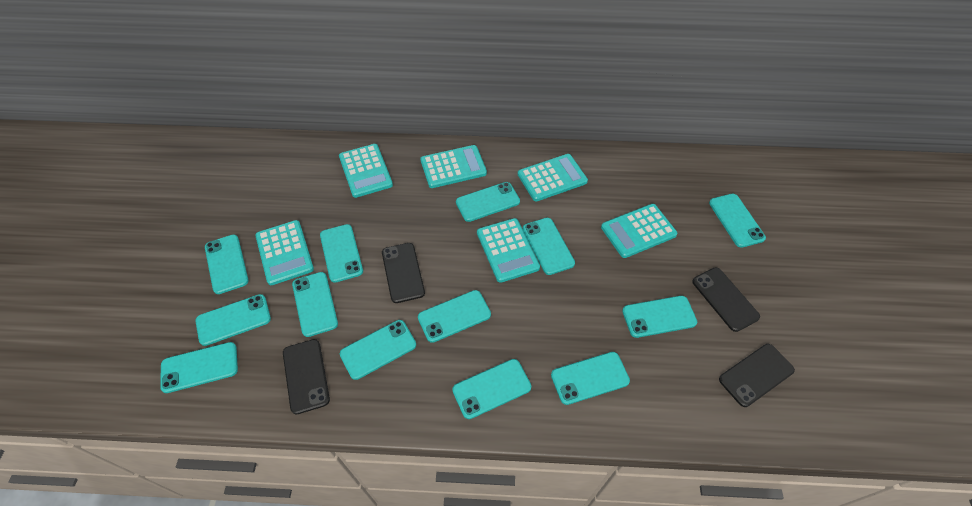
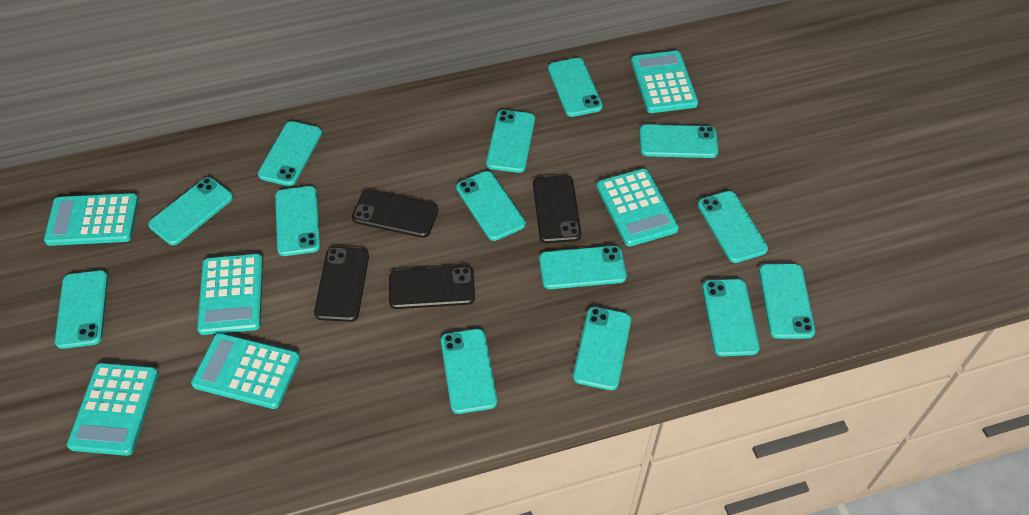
turquoise phone: [160,342,238,393] [195,294,271,346] [205,234,248,294] [292,272,338,337] [320,224,363,283] [340,320,416,380] [418,290,491,343] [452,359,531,419] [456,182,520,222] [523,218,575,275] [551,352,630,405] [622,296,697,338] [709,194,766,248] = 13 -> [55,270,108,349] [148,177,233,245] [258,121,322,186] [275,186,320,256] [441,329,497,414] [456,171,526,241] [486,110,535,173] [539,246,627,289] [548,58,603,117] [573,307,631,390] [639,124,718,158] [698,191,768,263] [702,279,760,356] [759,264,815,339] = 14

